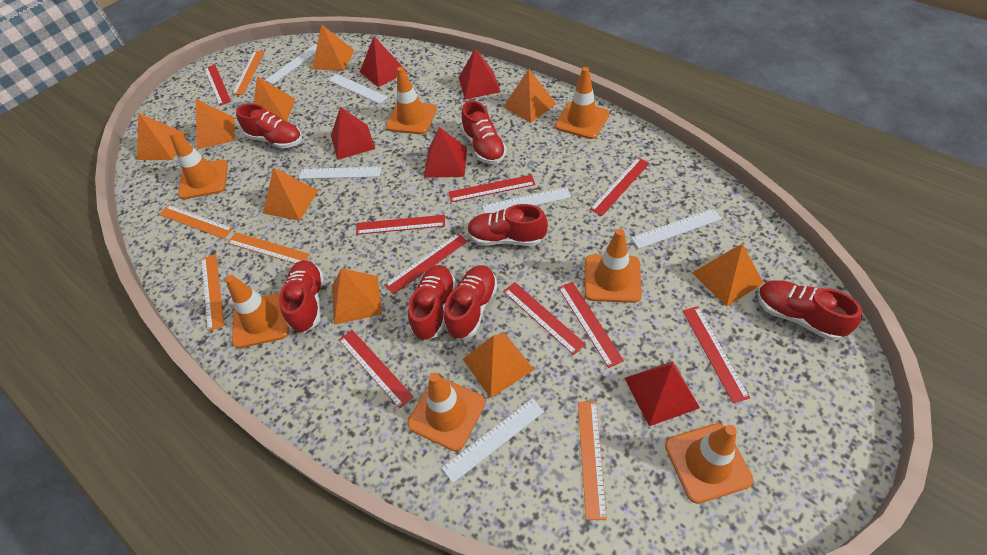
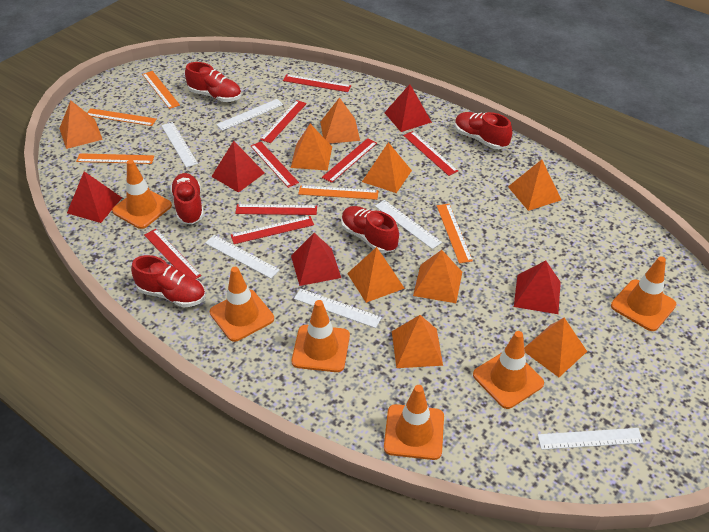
orange traffic cone: [169,131,228,199] [225,275,289,348] [386,67,437,134] [407,373,486,451] [555,67,610,139] [585,229,642,303] [665,423,753,504] = 7 -> [112,160,172,229] [210,267,274,342] [292,300,350,372] [384,385,444,460] [473,331,544,409] [611,256,677,331] = 6
red ruler: [204,64,231,106] [339,330,414,409] [356,215,445,235] [384,233,468,295] [449,175,535,202] [503,282,586,355] [558,282,624,368] [590,157,650,216] [683,306,750,403] = 9 -> [144,229,201,279] [231,216,314,244] [235,204,317,215] [251,142,299,188] [260,100,307,143] [283,74,351,92] [322,138,377,183] [403,131,458,176] = 8
red shoe: [236,104,302,149] [279,260,324,333] [408,265,456,340] [444,265,498,339] [461,100,507,164] [467,204,548,246] [757,280,862,340] = 7 -> [131,255,206,308] [170,173,204,224] [185,62,241,102] [341,206,399,253] [455,112,512,149] = 5

